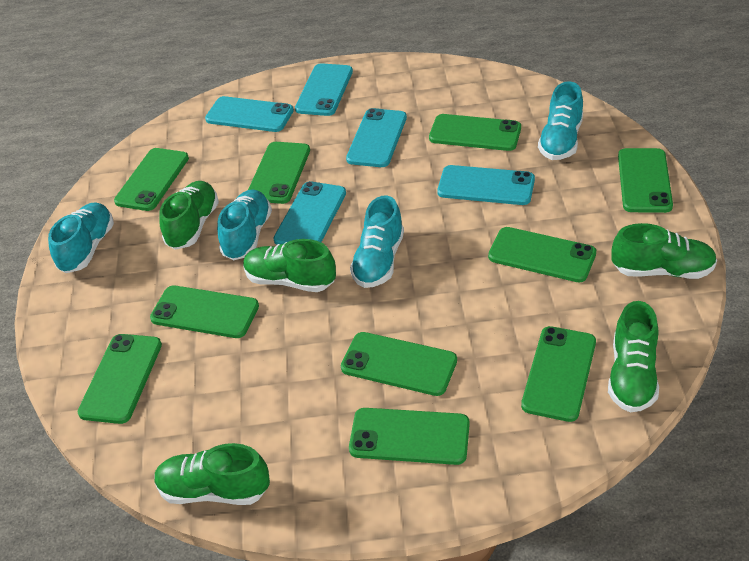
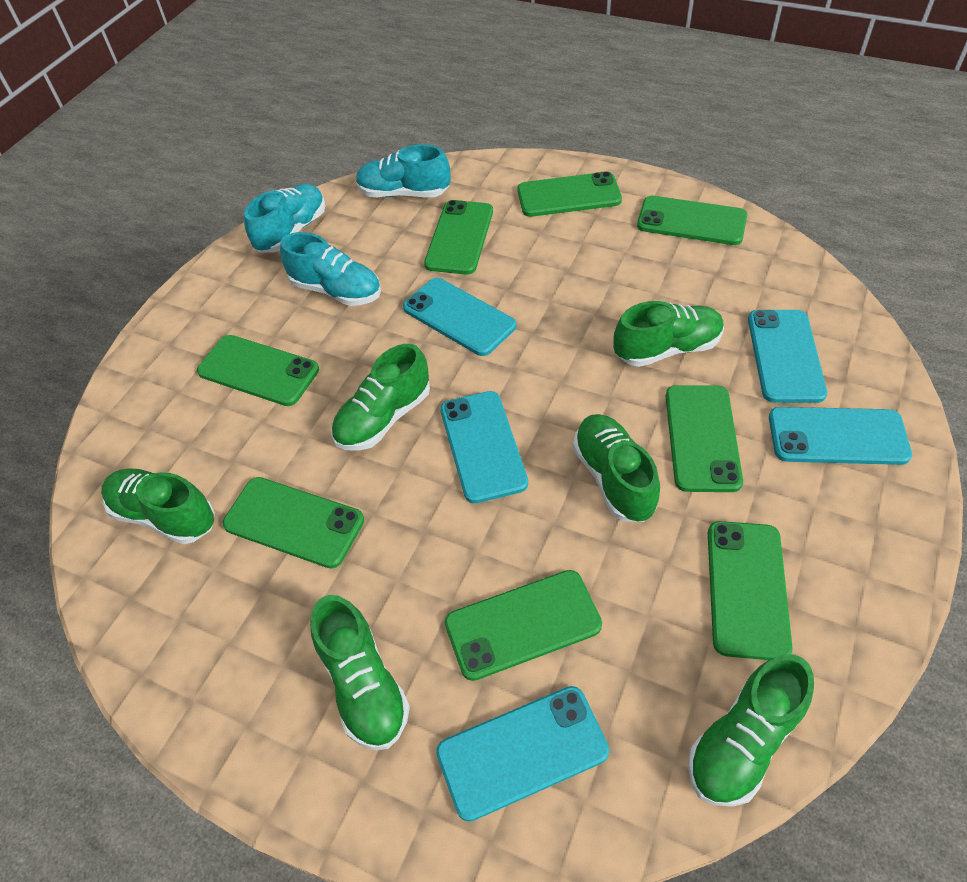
green phone: [78,334,162,424] [114,148,189,211] [150,286,259,338] [248,142,310,204] [341,332,457,396] [349,408,470,465] [429,114,521,151] [488,227,596,282] [521,326,596,422] [618,148,673,213] = 10 -> [197,335,319,406] [223,477,364,569] [424,200,493,274] [445,570,602,681] [517,171,622,217] [637,196,747,245] [666,385,743,492] [708,521,793,660] = 8
green shoe: [154,443,270,505] [159,181,219,250] [243,239,336,292] [608,301,659,412] [611,223,717,279] = 5 -> [101,468,215,544] [310,595,410,750] [331,344,430,451] [573,414,660,522] [613,301,724,367] [688,654,814,807] = 6
turquoise shoe: [48,202,114,273] [217,190,272,260] [350,195,404,288] [538,81,583,160] = 4 -> [244,184,325,252] [280,232,381,306] [356,144,450,197] = 3

